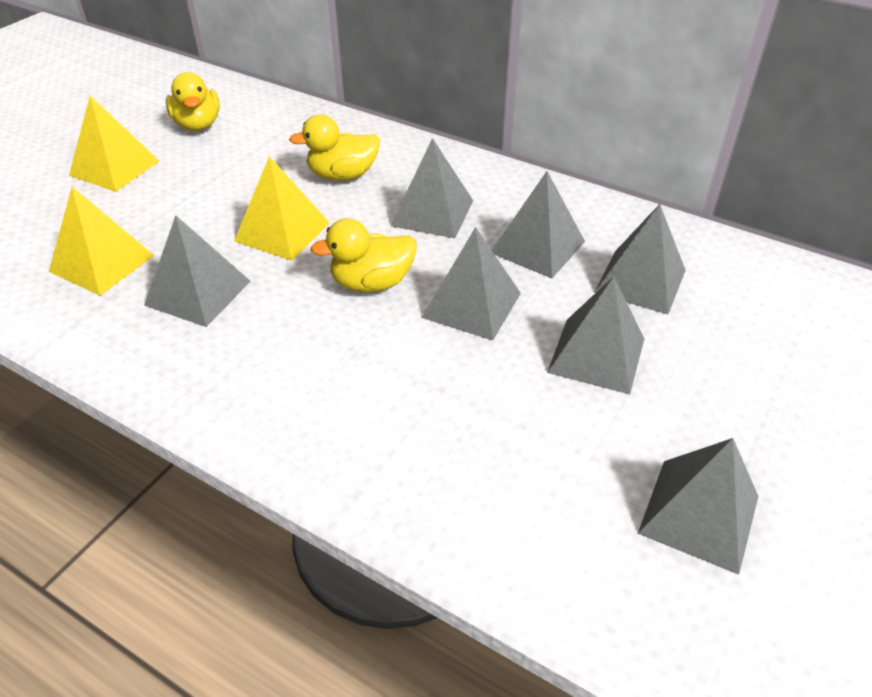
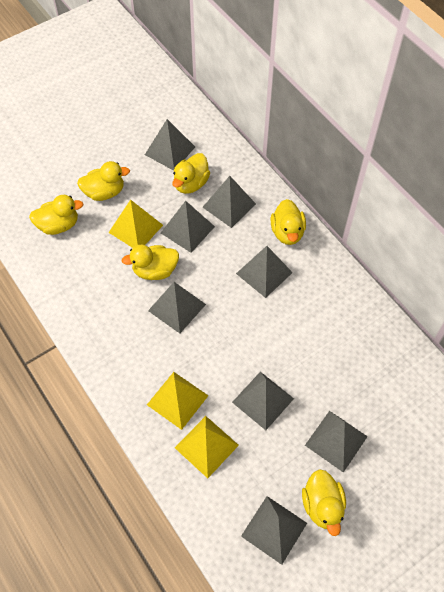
grey pyramid: [144,215,250,327] [391,138,473,238] [421,227,521,340] [492,171,585,278] [547,276,644,394] [594,204,686,314] [638,438,759,575] = 7 -> [145,119,195,171] [148,282,206,333] [161,201,215,253] [203,176,256,228] [232,372,294,430] [236,246,293,298] [241,496,307,565] [305,411,368,472] = 8
yellow duck: [166,72,220,131] [289,114,380,181] [311,218,416,292] = 3 -> [29,195,84,235] [77,161,130,201] [122,245,179,280] [172,153,210,194] [271,199,306,245] [302,469,346,536] = 6

